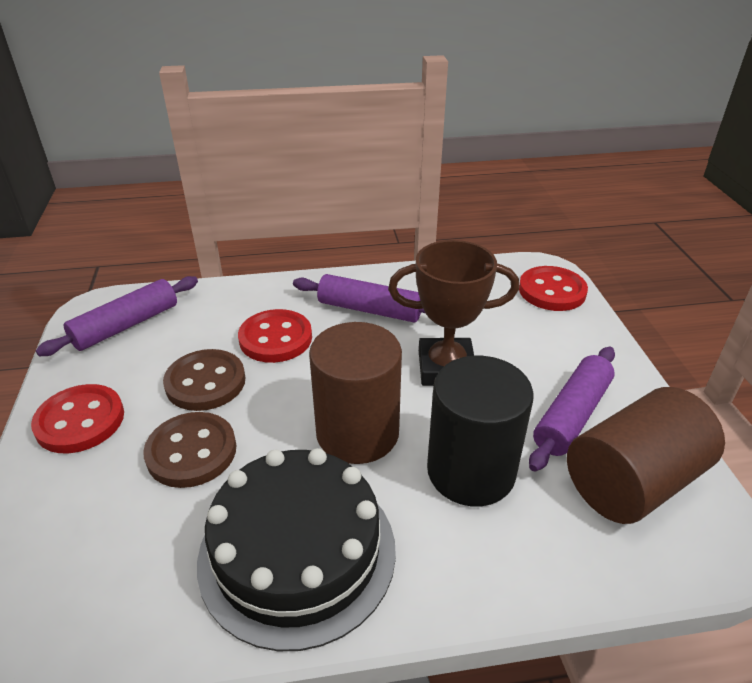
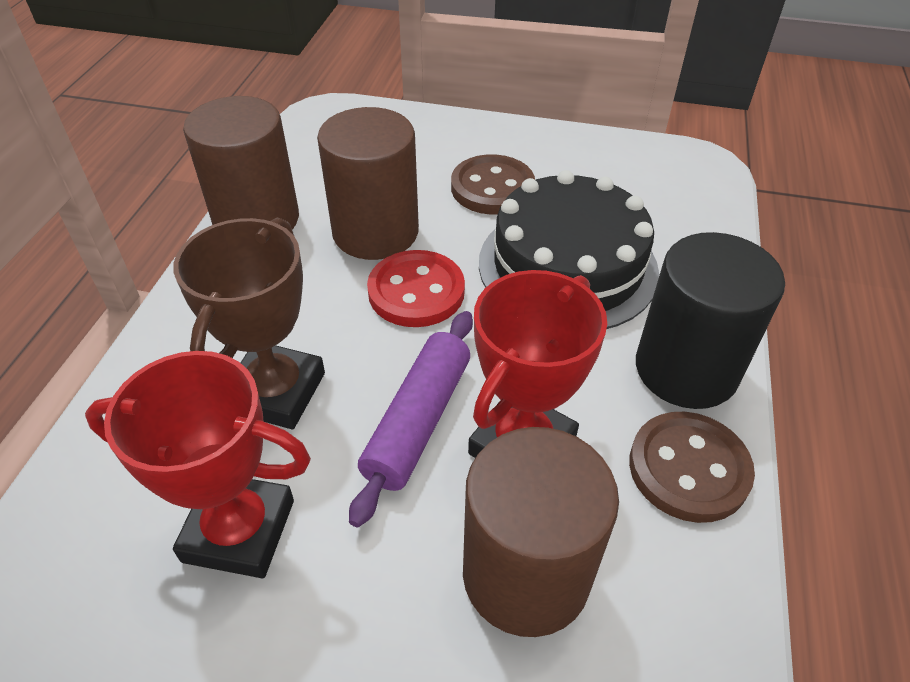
brown cylinder: [309,322,402,464] [567,387,725,524] = 2 -> [183,96,299,230] [317,107,419,260] [463,427,619,637] = 3
purple rolling pin: [35,276,198,356] [293,274,425,322] [529,347,615,471] = 3 -> [349,311,473,527] = 1
red button: [31,384,124,453] [238,309,312,363] [519,266,588,311] = 3 -> [367,250,465,327] = 1
red trophy: none = 0 -> [85,351,311,578] [468,270,607,458] = 2

